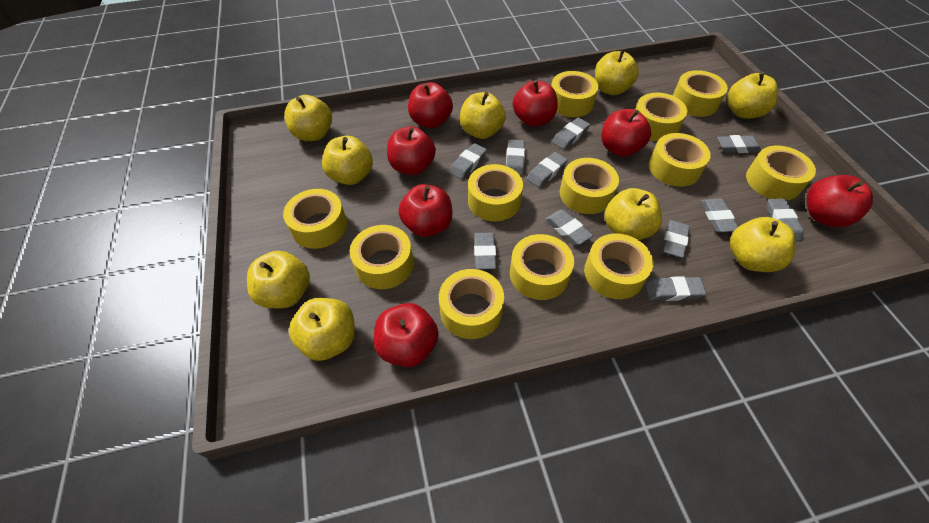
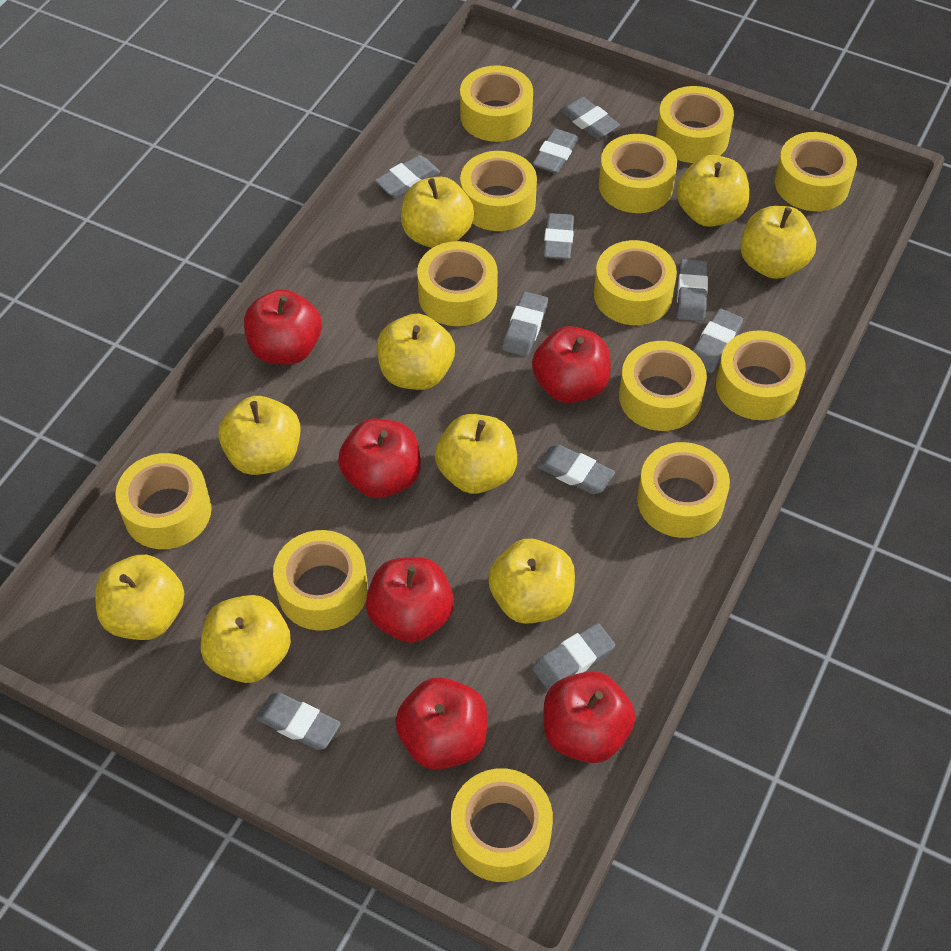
grey eraser: [449,143,487,180] [474,233,496,270] [506,139,525,176] [527,152,568,187] [545,210,593,245] [552,117,590,149] [645,276,706,301] [662,220,690,258] [701,199,738,232] [717,135,761,153] [767,198,804,241] = 11 -> [256,692,341,750] [375,155,440,197] [502,292,548,357] [532,128,579,173] [532,623,615,691] [537,445,615,494] [543,213,574,260] [560,97,620,139] [677,259,708,321] [692,309,743,373] = 10
red apple: [374,303,439,367] [387,126,436,175] [398,184,452,237] [408,82,453,129] [513,80,558,127] [601,109,651,157] [807,175,873,227] = 7 -> [244,289,322,365] [338,418,421,498] [366,557,454,643] [395,677,487,770] [532,326,611,403] [544,671,635,763] = 6
yellow tape: [283,189,347,249] [350,225,414,289] [439,269,504,339] [468,164,523,221] [510,234,574,300] [551,71,598,117] [560,158,619,214] [584,233,653,299] [635,92,687,141] [649,133,711,187] [673,70,728,117] [746,145,816,200] = 12 -> [115,453,212,549] [273,530,368,631] [417,241,498,326] [451,768,553,882] [460,65,533,142] [460,151,537,231] [594,240,677,325] [599,134,677,213] [619,341,707,431] [637,442,730,538] [656,86,734,163] [716,330,806,420] [775,132,857,211] = 13

